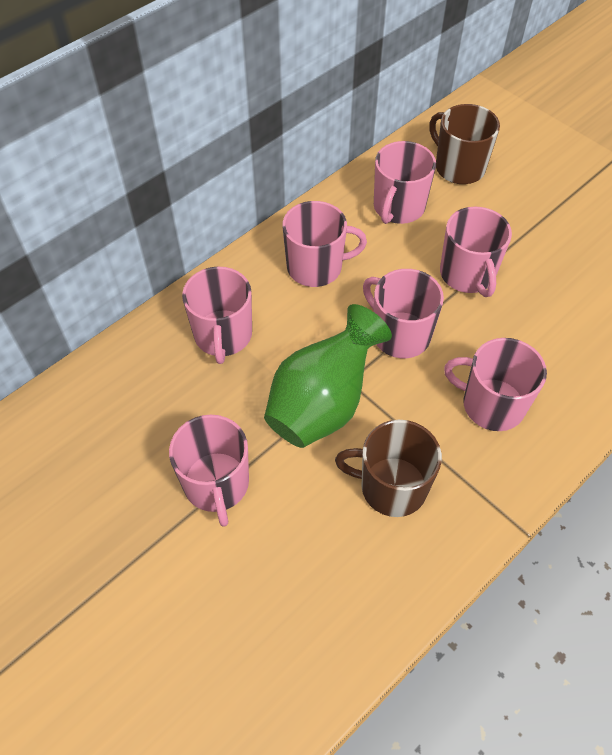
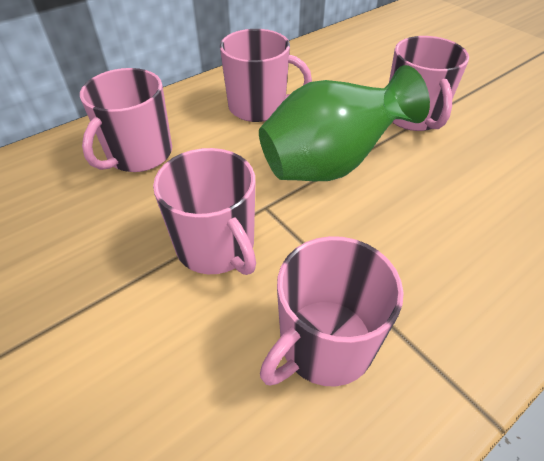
brown mug: [335,420,442,517] [429,104,500,184] = 2 -> none = 0
pink mug: [169,415,249,527] [182,267,252,364] [282,201,367,287] [363,269,444,358] [374,141,436,224] [440,207,512,297] [444,338,547,431] = 7 -> [80,68,172,172] [153,148,256,275] [220,29,312,122] [260,236,404,387] [389,36,469,131] = 5

